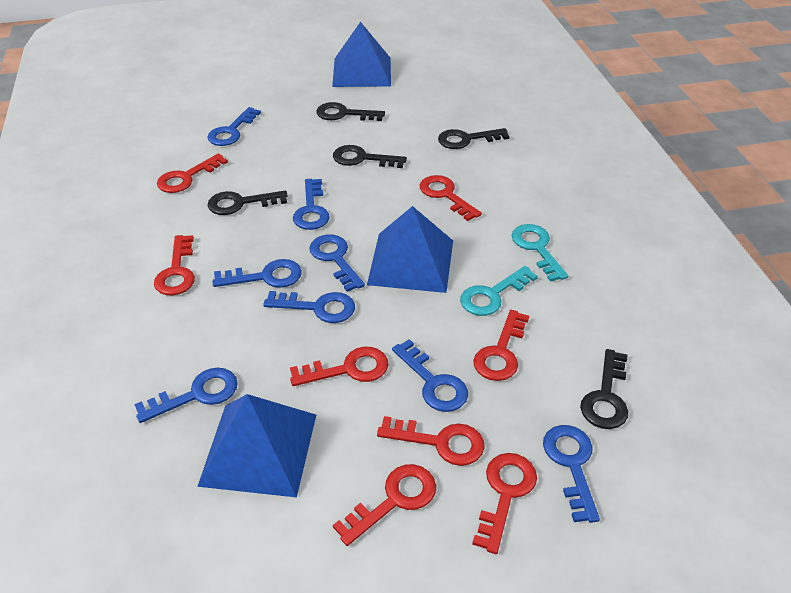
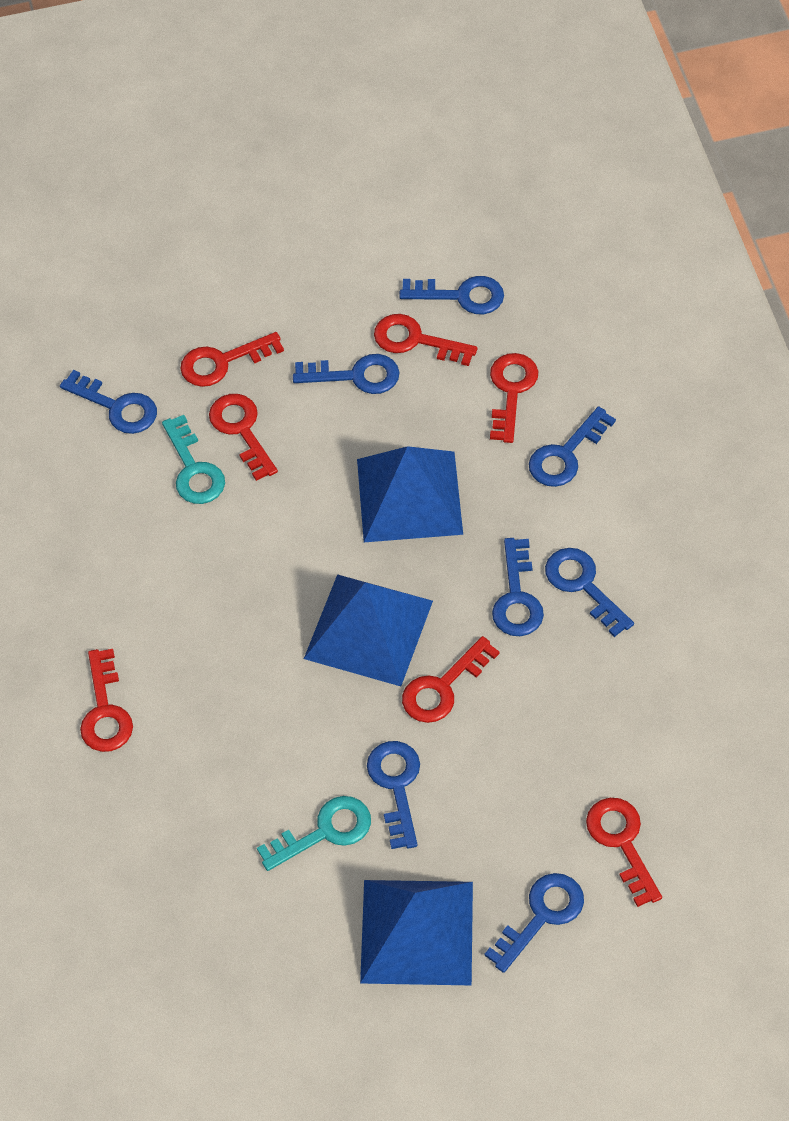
black key: [208,191,288,215] [316,102,385,121] [333,145,407,168] [438,128,509,149] [580,349,628,429] = 5 -> none = 0
red key: [154,235,195,295] [157,153,228,193] [290,347,389,386] [333,464,436,546] [377,416,485,466] [420,175,482,221] [472,453,537,554] [473,310,529,381] = 8 -> [80,649,133,752] [180,332,284,387] [209,394,278,481] [374,314,477,366] [402,636,500,723] [490,353,538,443] [586,798,662,907] = 7

